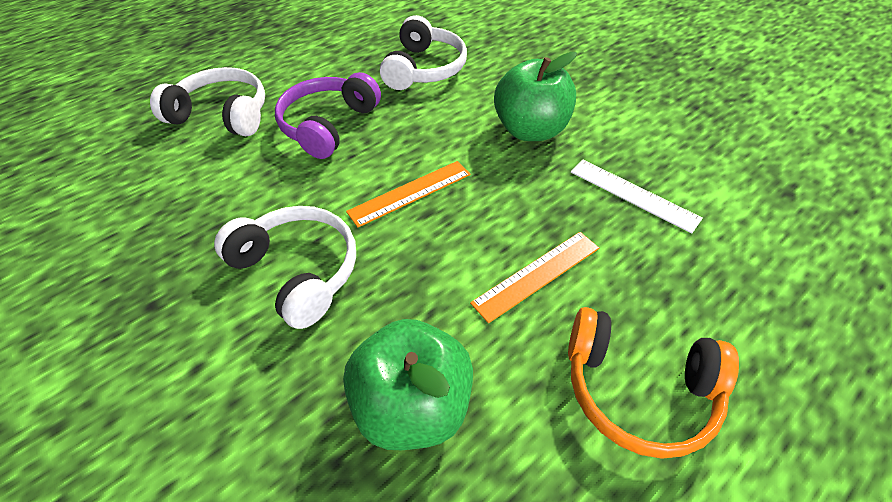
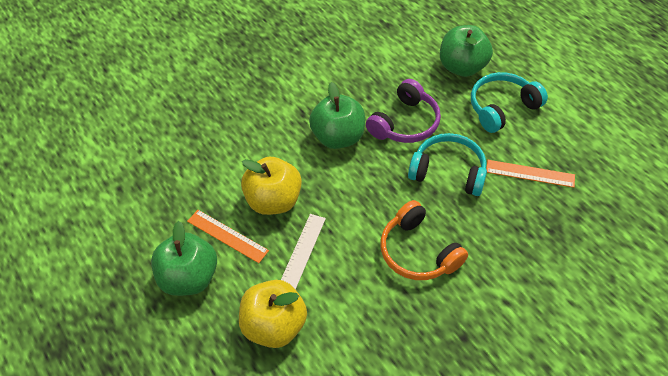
green apple: [343,319,473,450] [494,52,577,141] = 2 -> [151,221,217,296] [309,82,365,149] [440,25,493,77] = 3
turquoise headphones: none = 0 -> [408,133,487,196] [471,72,548,133] = 2
white headphones: [150,67,265,136] [214,206,356,329] [380,15,467,90] = 3 -> none = 0
yellow apple: none = 0 -> [239,280,307,348] [241,157,302,215] = 2

